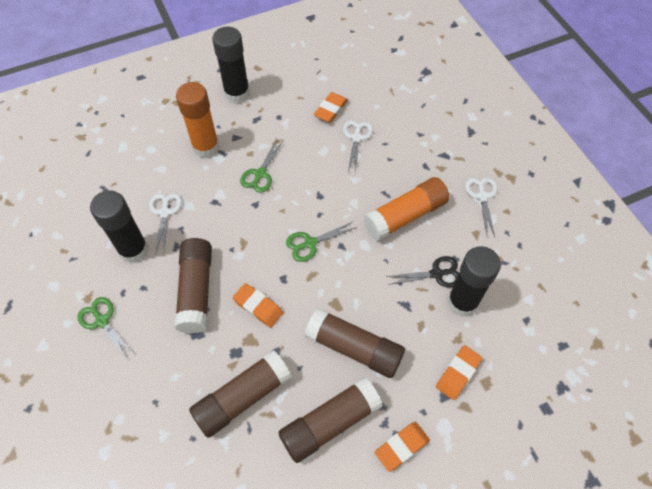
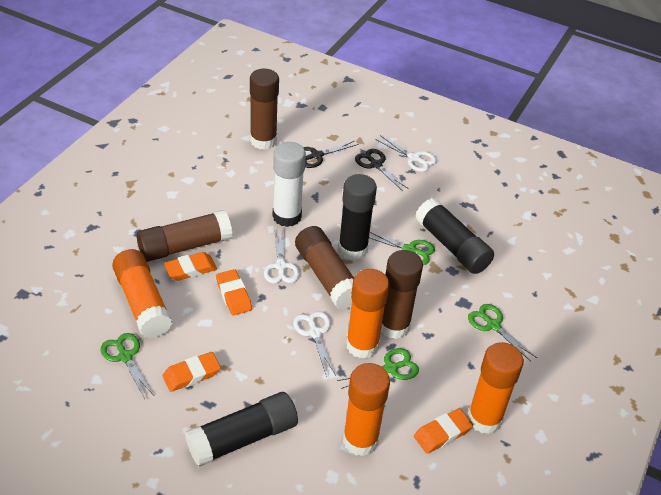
black scissors: [386,256,459,287] = 1 -> [303,140,359,168] [355,149,409,191] = 2
green scissors: [77,297,134,360] [240,139,284,193] [286,222,357,262] = 3 -> [101,333,154,399] [337,348,419,389] [369,231,435,265] [468,304,537,362] = 4
orange glue stick: [176,82,219,158] [363,177,449,241] = 2 -> [112,249,173,339] [343,363,390,456] [346,269,389,359] [468,342,524,434] = 4
white glue stick: none = 0 -> [273,142,306,227] = 1

